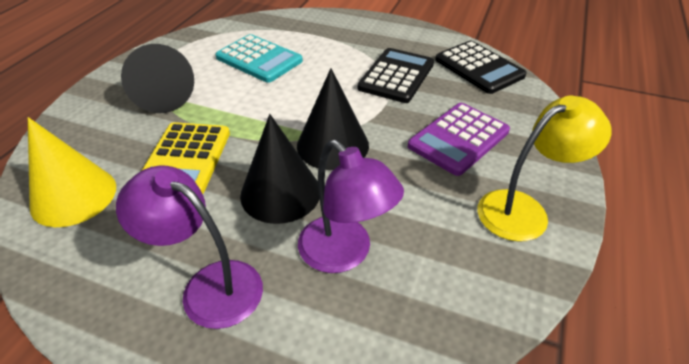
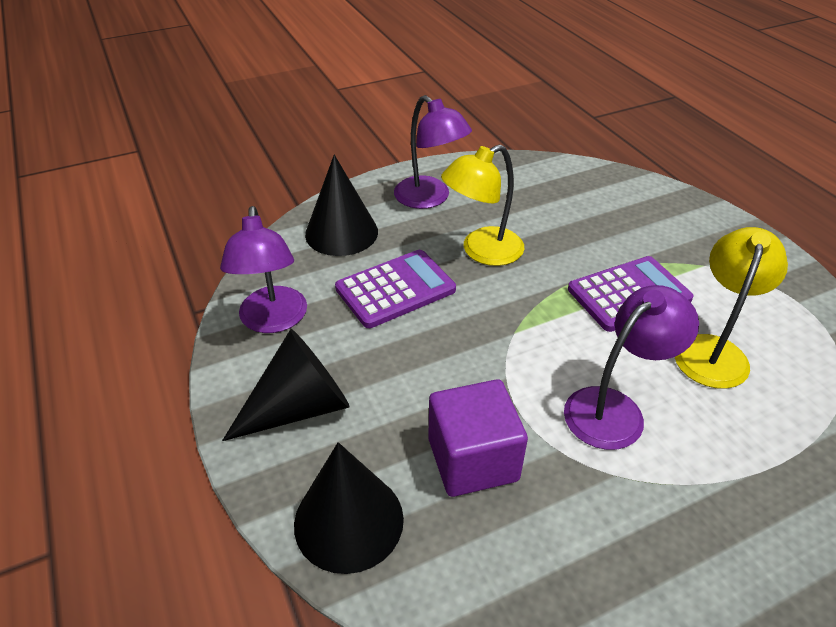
black calculator: [358,48,434,103] [435,41,527,94] = 2 -> none = 0
purple calculator: [408,103,510,176] = 1 -> [335,250,456,328] [568,256,694,332] = 2
purple cube: none = 0 -> [428,379,528,497] = 1
purple lamp: [116,166,263,329] [298,140,404,273] = 2 -> [220,206,307,333] [394,95,472,209] [564,285,699,450] = 3
turquoise calculator: [216,34,303,83] = 1 -> none = 0
yellow calculator: [142,122,230,194] = 1 -> none = 0
yellow cone: [28,117,116,227] = 1 -> none = 0
yellow lamp: [478,95,611,242] = 1 -> [441,145,524,266] [675,227,788,389] = 2

